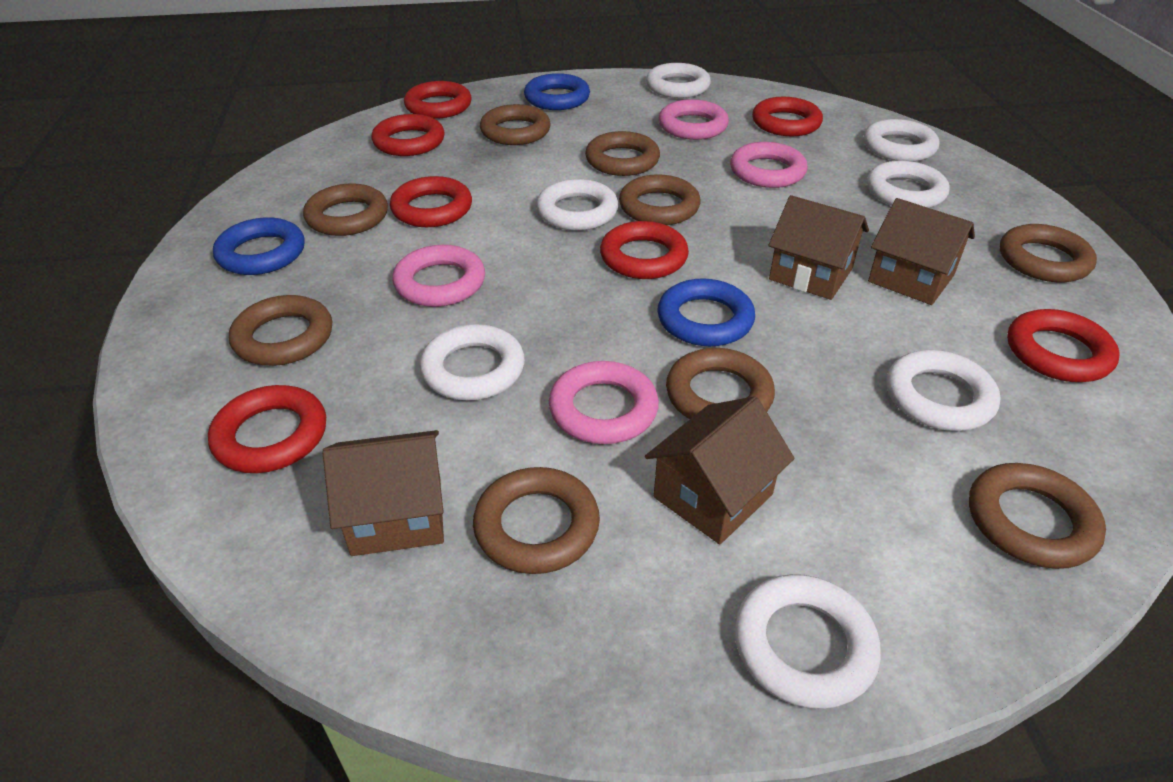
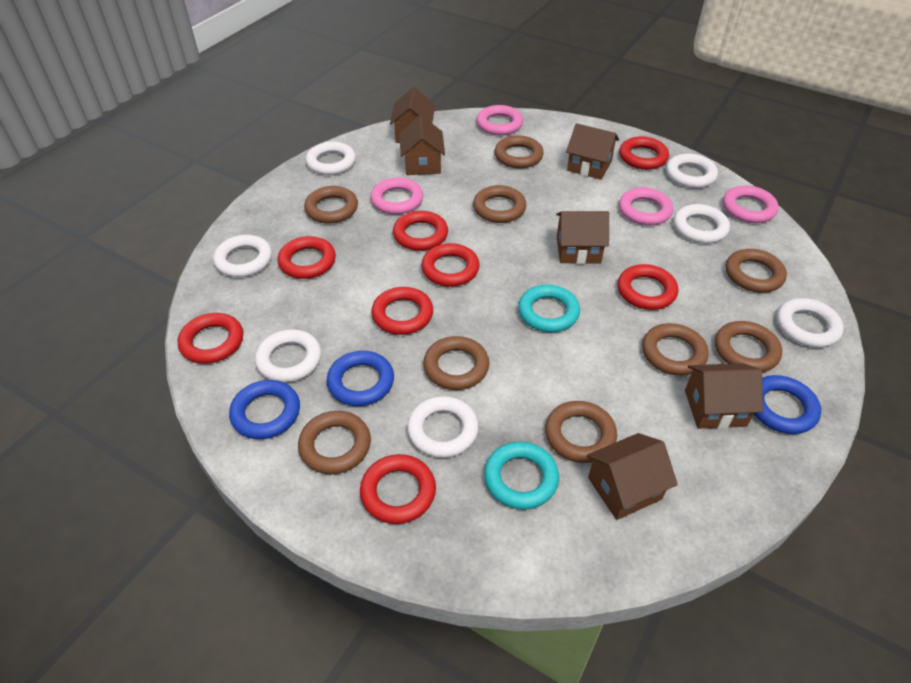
brown house: [322,430,444,556] [645,396,795,544] [768,195,869,300] [868,198,975,305] = 4 -> [390,87,435,143] [399,115,445,175] [556,211,609,264] [566,123,619,180] [587,433,678,520] [685,363,763,429] = 6
red ring: [208,385,326,473] [372,114,445,156] [390,176,472,227] [404,81,472,119] [600,221,689,279] [752,97,823,136] [1007,309,1119,382] = 7 -> [177,313,243,364] [278,236,336,279] [360,454,436,524] [371,287,433,335] [393,211,448,251] [421,243,480,287] [617,264,678,310] [619,136,669,170] = 8
turquoise ring: none = 0 -> [484,442,559,510] [518,285,580,332] = 2

